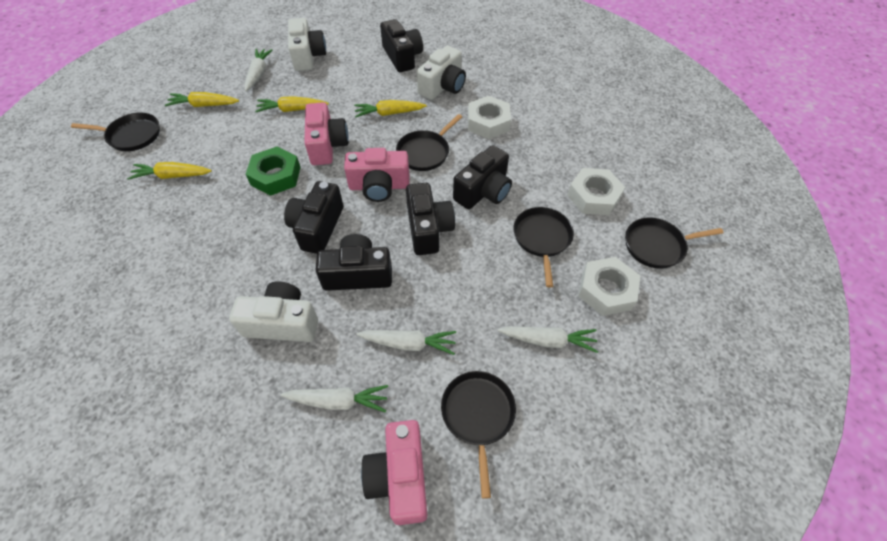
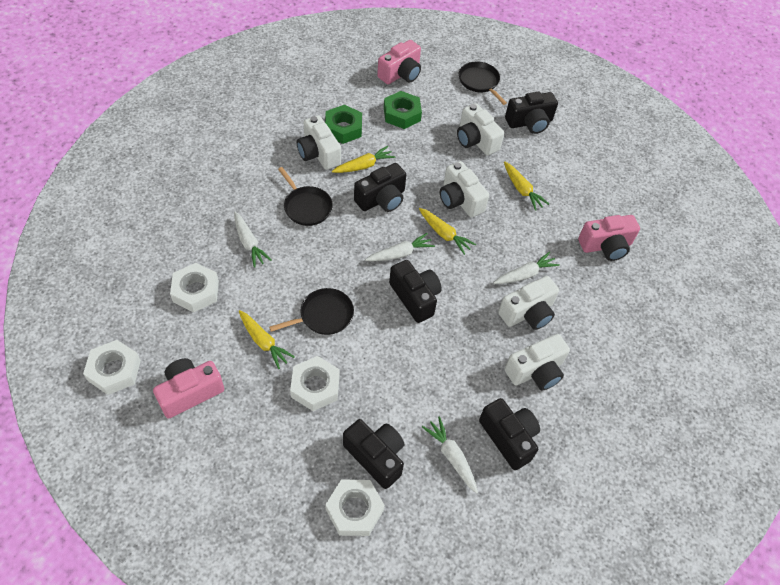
black pan: [71,113,160,151] [396,114,462,171] [441,371,516,499] [513,207,574,288] [625,217,724,269] = 5 -> [269,288,354,335] [278,167,333,226] [459,62,507,105] = 3
green nut: [246,147,301,196] = 1 -> [325,105,362,144] [384,91,422,129] = 2
white camera: [229,281,318,342] [288,18,326,71] [417,45,466,100] = 3 -> [297,115,341,170] [440,161,489,217] [457,103,504,156] [498,276,559,330] [505,334,570,390] = 5
white nut: [468,96,511,139] [567,168,625,215] [578,257,640,316] = 3 -> [83,340,141,395] [170,263,219,312] [290,356,340,411] [325,479,385,536] = 4

